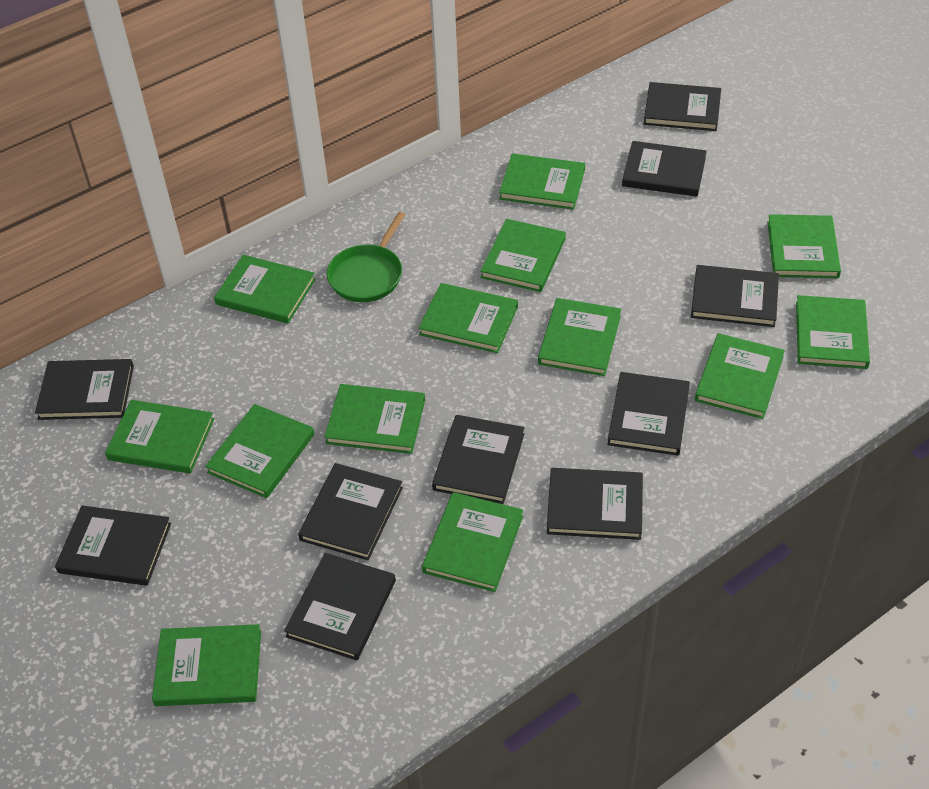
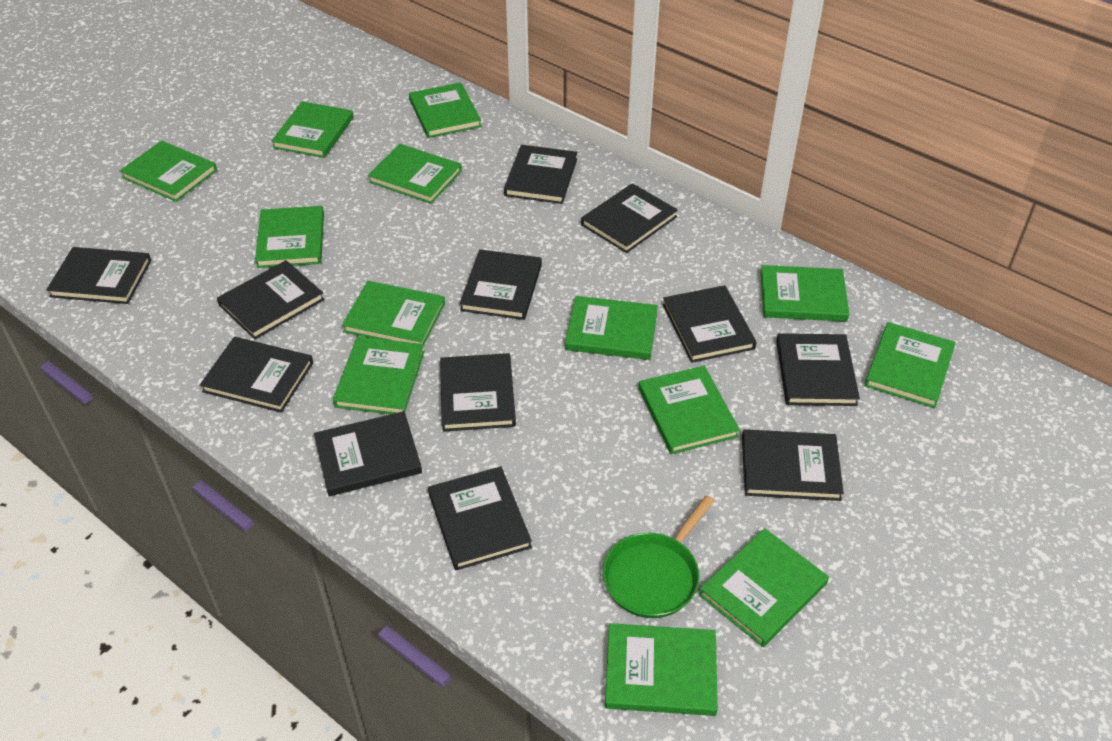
black book: [35,359,134,420] [55,505,171,586] [284,553,396,661] [298,463,403,560] [432,415,524,504] [547,468,643,540] [607,372,690,456] [622,141,707,197] [644,82,721,131] [691,265,779,327] = 10 -> [46,247,151,304] [200,337,313,413] [217,260,324,340] [314,411,422,496] [428,466,532,571] [440,353,516,432] [460,249,542,320] [504,145,577,204] [581,183,678,253] [663,285,757,363] [742,429,844,501] [776,333,860,406] = 12

